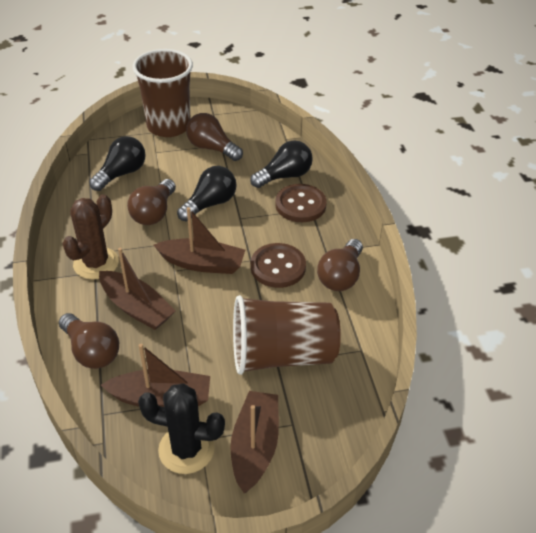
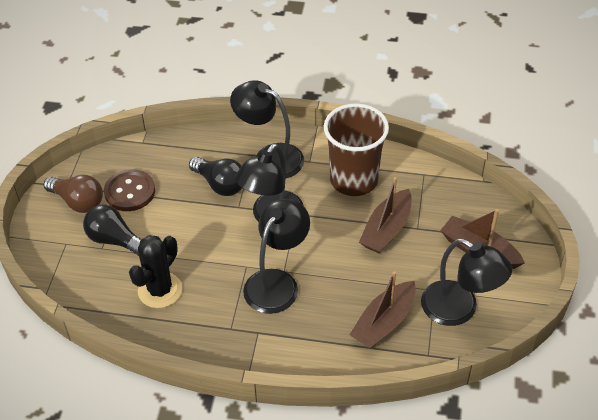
black lamp: none = 0 -> [230,80,304,179] [235,144,304,222] [243,199,310,314] [421,239,512,326] = 4
black light bulb: [89,136,146,191] [177,166,237,221] [250,140,313,188] = 3 -> [83,205,141,256] [189,157,242,196] = 2
brown boat: [99,248,175,330] [101,344,210,407] [154,207,245,274] [230,391,279,493] = 4 -> [349,271,416,349] [359,177,412,253] [440,209,525,269] = 3
brown button: [251,243,306,288] [275,184,327,222] = 2 -> [104,169,155,211] = 1
brown cactus: [62,194,119,280] = 1 -> none = 0
brown cup: [133,49,193,137] [233,295,341,375] = 2 -> [324,104,389,196] = 1
brown light bulb: [59,313,119,369] [127,179,176,225] [186,113,243,161] [317,239,363,291] = 4 -> [44,175,103,213] = 1

